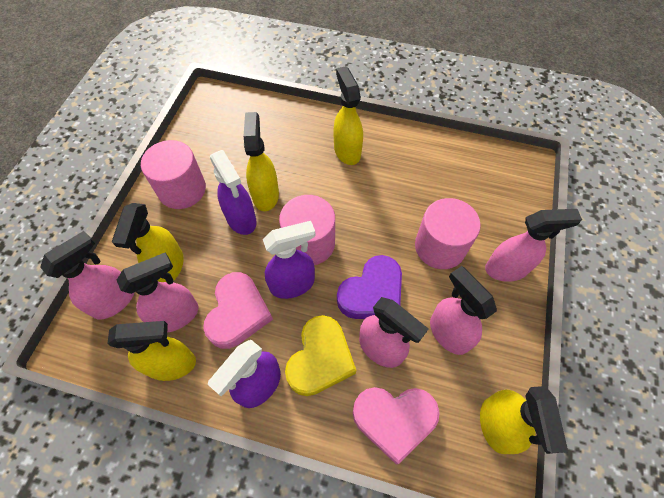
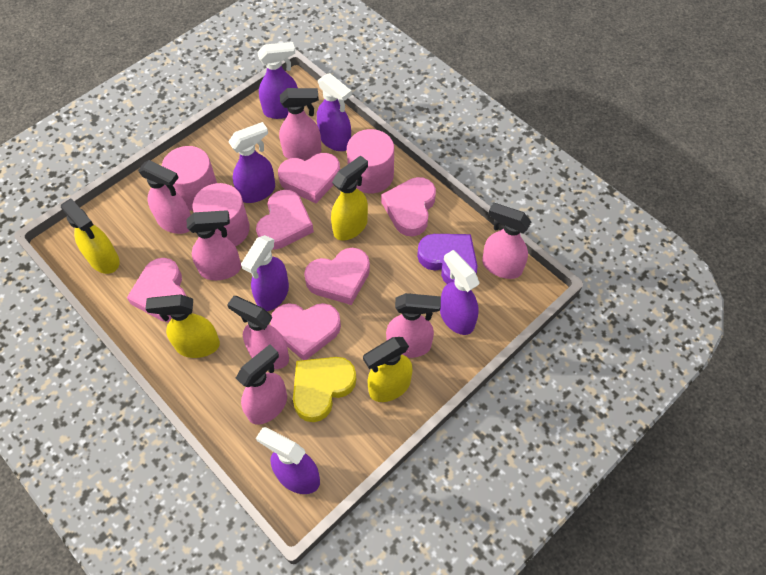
pink heart: [203,272,273,349] [353,387,440,465] = 2 -> [127,258,186,322] [256,190,314,250] [270,303,341,360] [278,153,340,203] [304,248,370,305] [381,177,436,236] = 6
pink spray bottle: [41,231,134,319] [117,253,199,332] [359,297,429,368] [430,266,497,355] [485,209,582,282] = 5 -> [138,160,191,234] [187,210,241,280] [227,296,289,369] [236,344,287,424] [279,88,321,161] [386,293,441,358] [482,203,531,279] = 7
purple spray bottle: [208,340,281,408] [210,150,257,235] [263,221,316,299] = 3 -> [228,122,275,203] [241,235,289,311] [256,427,320,494] [257,42,298,119] [317,73,352,151] [440,250,479,335] = 6
yellow spray bottle: [107,321,196,381] [112,203,184,282] [243,112,279,211] [334,66,363,165] [480,386,568,454] = 5 -> [61,199,120,274] [146,294,220,358] [331,155,368,240] [363,337,413,402] = 4

